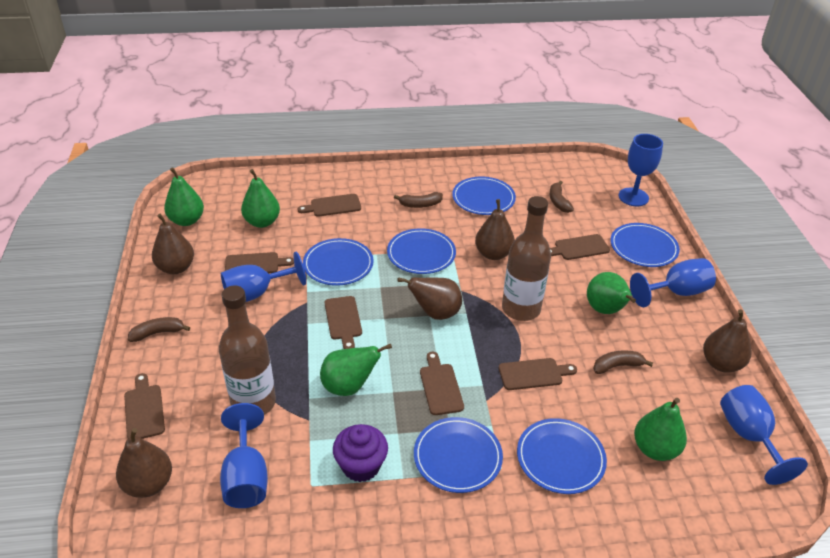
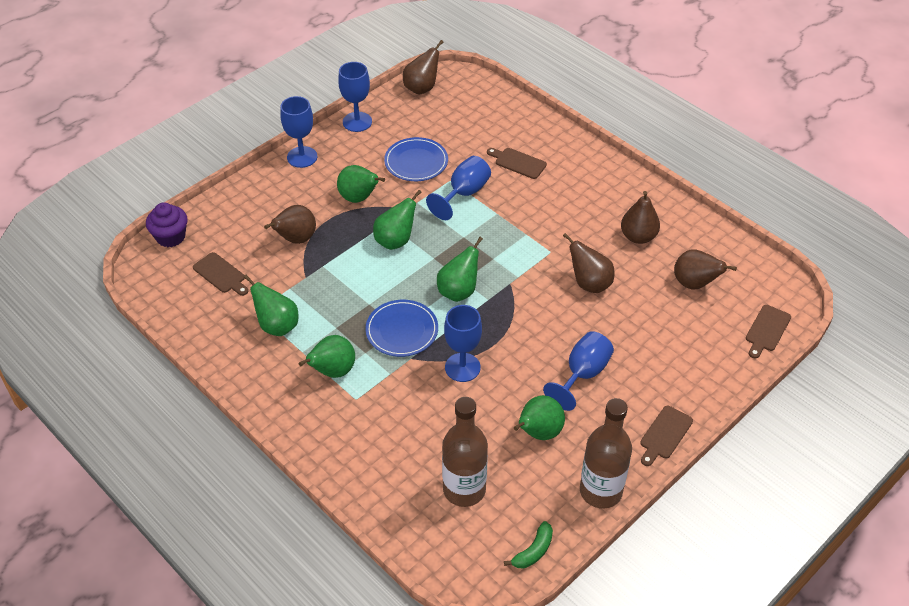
blue plate: [303,238,374,286] [387,228,456,274] [414,417,503,493] [452,177,516,215] [517,418,607,494] [610,223,680,267] = 6 -> [365,300,438,357] [384,137,448,181] = 2
brown banana: [128,317,190,342] [394,192,443,208] [550,180,574,213] [593,350,653,374] = 4 -> none = 0
brown cutting board: [124,373,165,439] [225,252,294,273] [298,194,361,217] [325,296,362,349] [420,352,464,415] [499,358,577,390] [550,234,610,260] = 7 -> [193,252,248,296] [487,148,547,179] [640,406,693,466] [746,305,791,359] = 4
green banana: none = 0 -> [504,521,553,568] = 1
green pear: [164,167,204,226] [241,169,280,228] [320,344,392,396] [587,272,636,314] [634,398,687,461] = 5 -> [243,275,298,336] [299,335,355,378] [337,165,385,203] [373,190,422,250] [437,237,483,302] [514,395,565,440] = 6

